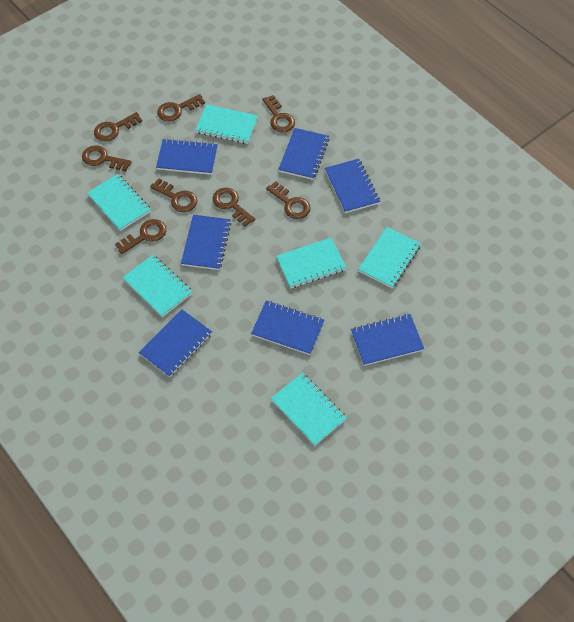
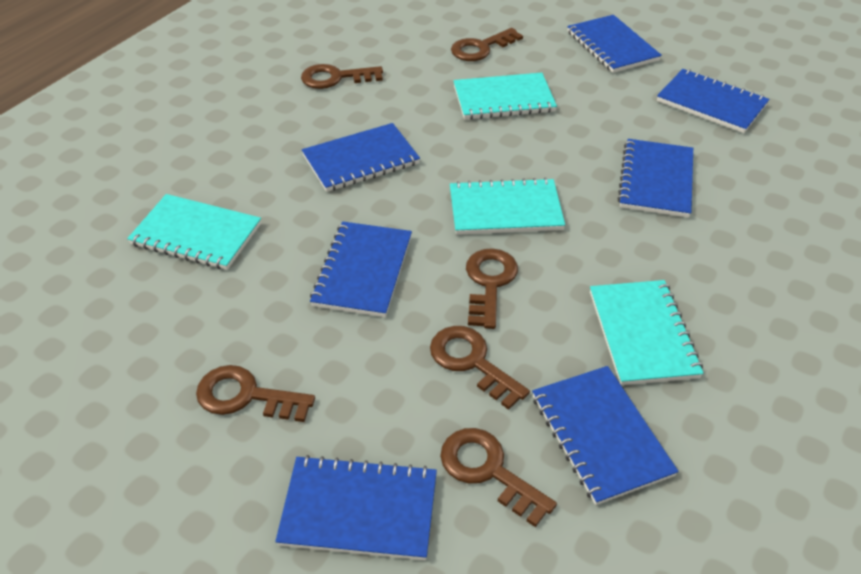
brown key: [82,145,132,171] [94,112,142,141] [115,219,167,254] [150,178,197,212] [157,94,205,122] [213,188,255,227] [262,95,295,132] [266,181,311,219] = 8 -> [196,365,315,422] [301,64,383,89] [430,326,530,410] [440,428,557,527] [451,28,523,61] [466,248,518,329] = 6
turquoise notebook: [87,174,151,231] [123,255,193,317] [195,104,258,144] [271,373,347,446] [276,238,347,288] [358,227,421,288] = 6 -> [127,194,261,270] [450,178,565,235] [453,73,557,120] [590,280,704,385] = 4

